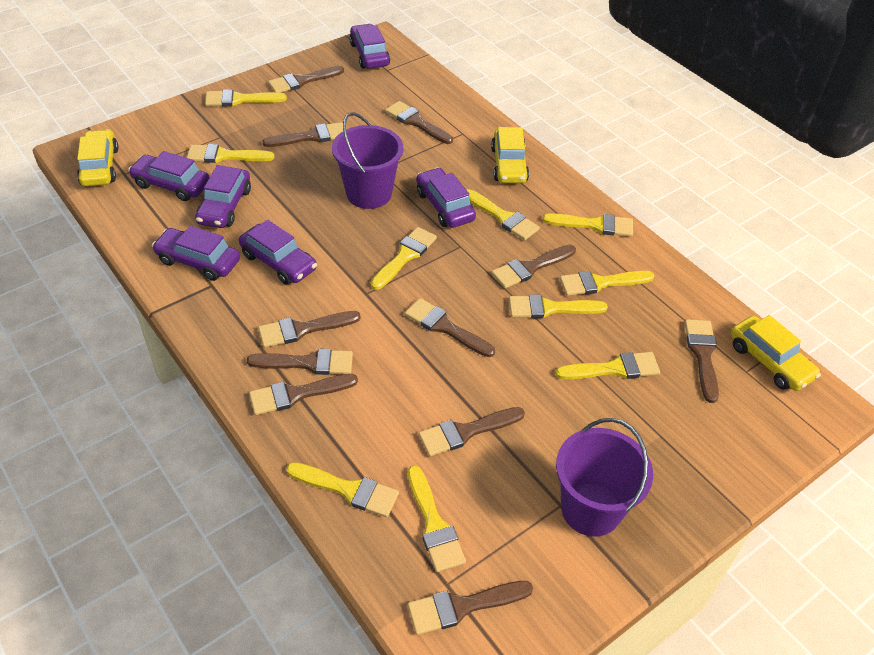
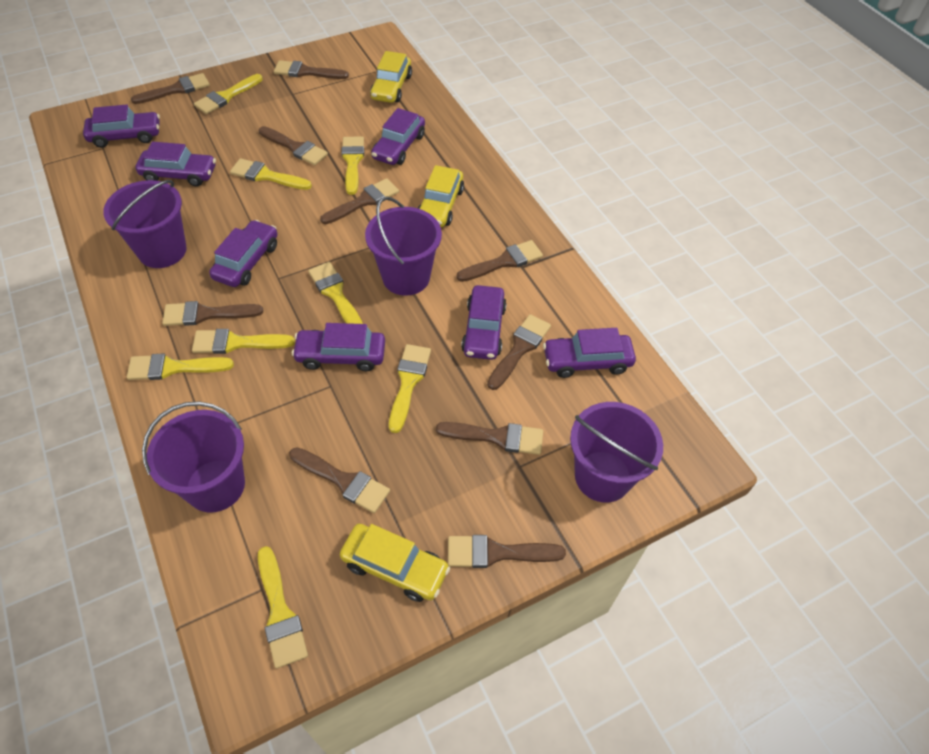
brown brush: [247,348,353,375] [249,374,358,415] [258,311,360,348] [262,122,343,147] [268,66,344,93] [385,101,453,144] [405,298,495,357] [408,581,533,635] [419,407,525,456] [492,245,576,288] [685,319,719,403] = 11 -> [131,73,210,104] [162,301,263,326] [259,126,328,165] [274,60,349,79] [289,447,390,513] [320,178,399,224] [436,422,543,455] [448,535,566,568] [457,240,543,282] [487,314,551,390] = 10
purple bucket: [332,112,403,209] [556,418,653,537] = 2 -> [103,180,187,268] [142,401,245,513] [365,196,442,296] [570,402,663,503] = 4
purple car: [128,151,210,201] [152,226,240,281] [195,165,251,228] [239,220,317,284] [349,24,390,69] [416,168,476,228] = 6 -> [83,105,160,148] [135,142,216,187] [209,220,277,287] [292,323,385,371] [371,108,425,165] [461,285,507,360] [543,328,636,378] = 7
yellow brush: [187,144,274,163] [205,89,287,106] [286,462,399,517] [371,227,437,290] [408,465,466,572] [466,189,540,240] [509,295,608,318] [542,213,633,237] [555,352,660,379] [560,271,654,296] = 10 -> [127,353,234,380] [192,329,295,354] [194,74,263,114] [230,158,312,190] [258,546,308,669] [308,262,363,324] [341,136,364,195] [389,344,431,433] = 8

